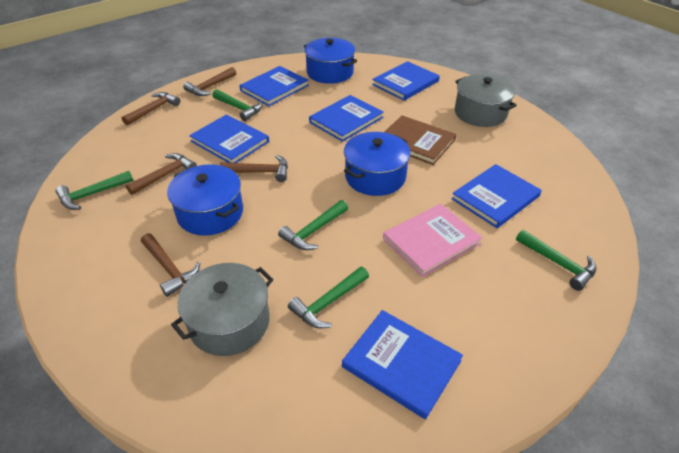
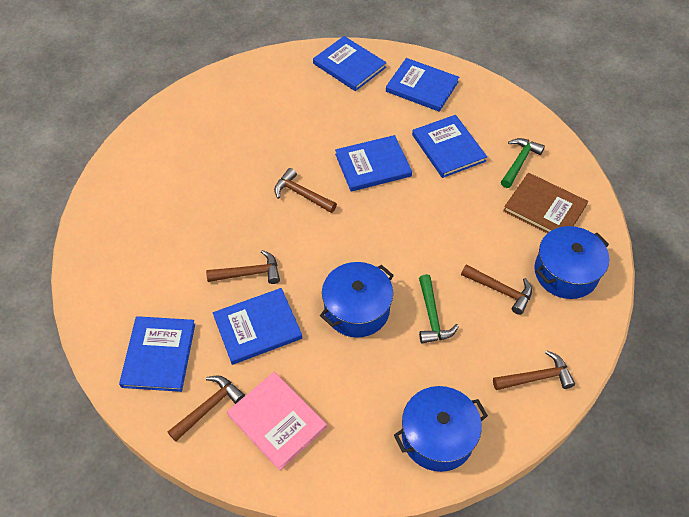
green hammer: [55,171,133,210] [212,89,263,121] [278,200,348,250] [288,267,369,328] [516,230,597,291] = 5 -> [419,274,459,343] [501,138,545,188] = 2
grey pot: [171,263,273,356] [455,74,517,127] = 2 -> none = 0

